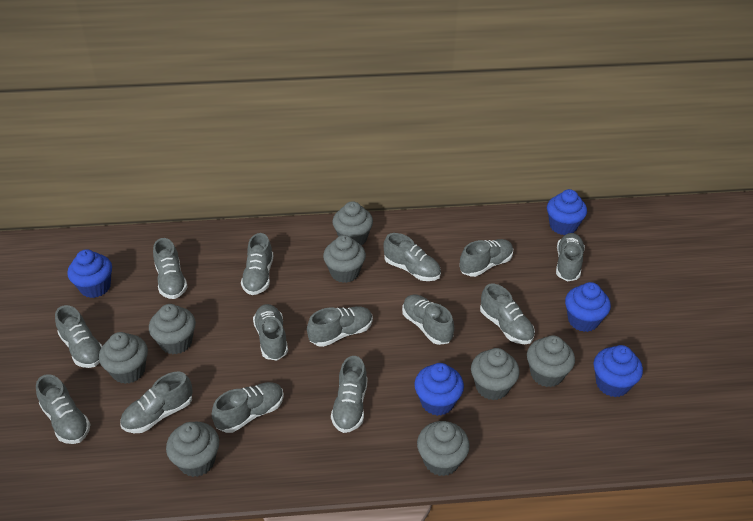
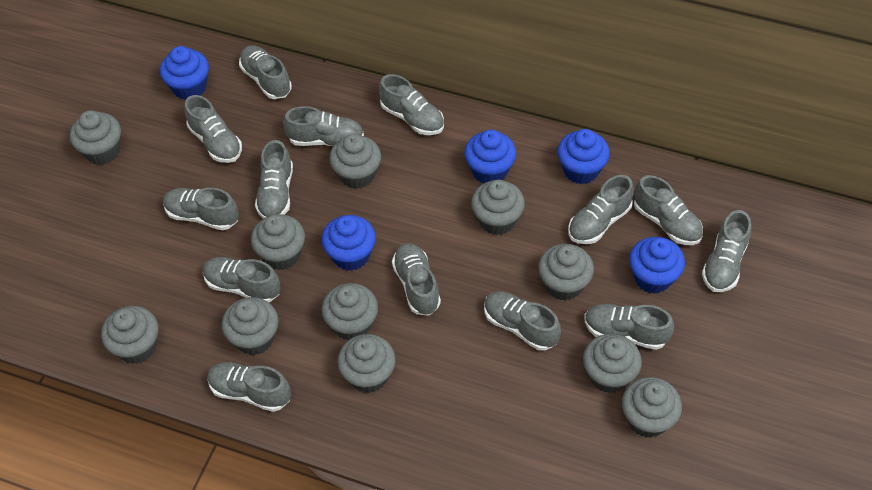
grey cupcake: [99,332,148,384] [149,304,196,354] [166,422,219,477] [323,235,366,283] [332,201,373,245] [417,421,470,476] [471,348,520,400] [527,335,575,387] = 8 -> [70,110,121,165] [101,306,158,364] [222,297,279,355] [251,214,305,270] [322,283,378,340] [329,134,381,189] [338,334,396,393] [471,180,525,235] [538,244,594,301] [583,334,642,393] [622,377,682,438] = 11

